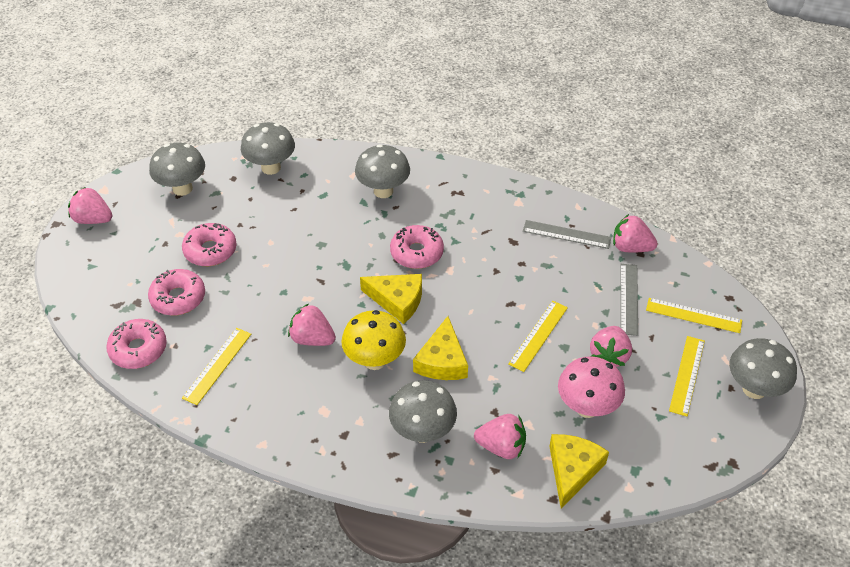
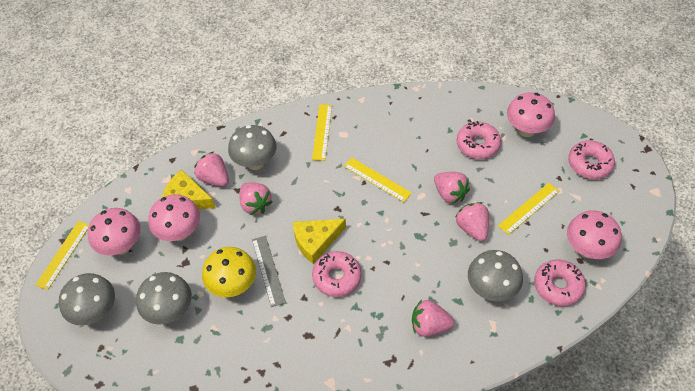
grey mushroom: [149,143,205,196] [241,122,295,175] [355,144,410,198] [389,380,457,443] [729,338,797,399] = 5 -> [59,273,115,326] [136,272,192,325] [228,125,277,170] [468,250,523,301] = 4
grey ruler: [523,220,612,249] [620,264,638,336] = 2 -> [252,236,286,307] = 1
pink mushroom: [558,356,625,418] = 1 -> [88,208,141,255] [148,194,200,241] [507,92,555,137] [567,210,622,259] = 4
yellow cheese: [360,274,422,324] [413,316,468,380] [549,434,609,509] = 3 -> [162,169,215,209] [293,219,346,264] = 2

